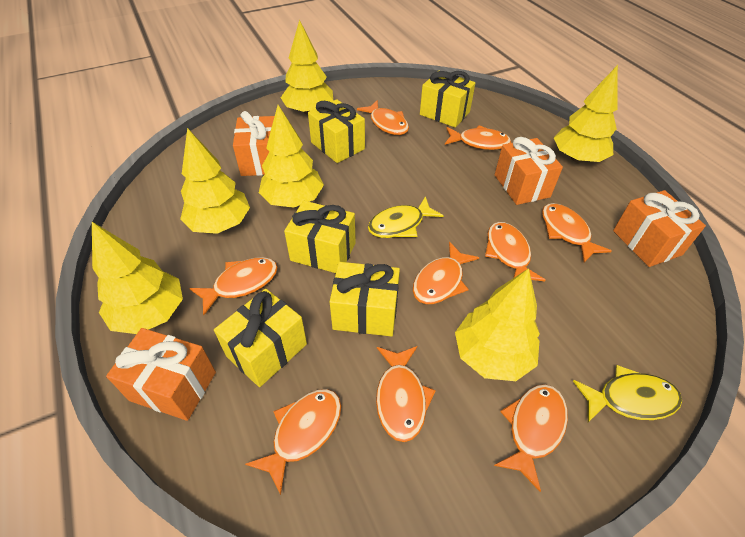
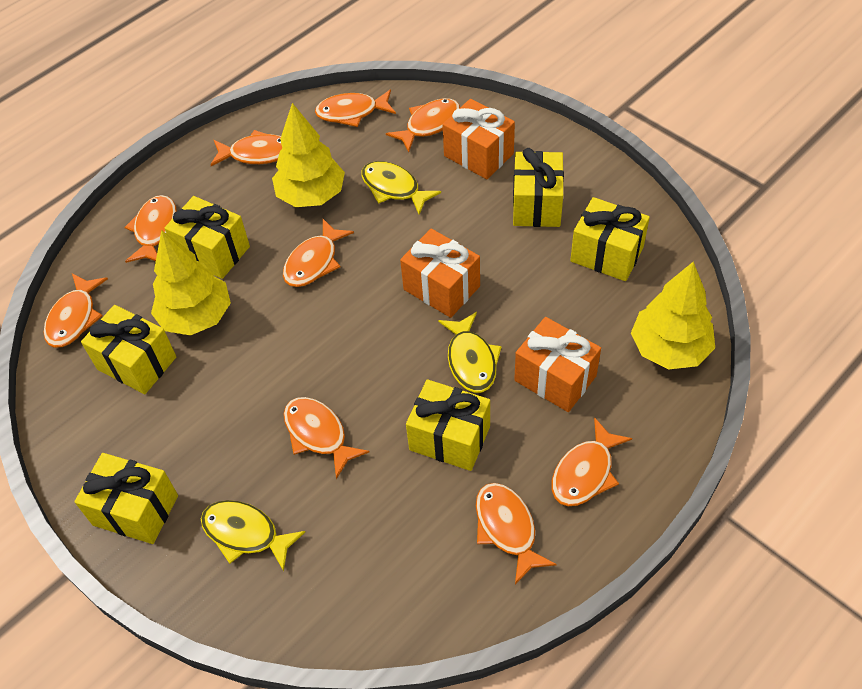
orange gift: [106,328,216,421] [233,111,275,176] [495,137,563,205] [613,190,706,267] = 4 -> [400,229,480,318] [443,99,515,179] [514,317,601,412] = 3
yellow fish: [368,196,444,238] [573,365,682,422] = 2 -> [201,500,305,571] [361,161,441,215] [438,312,502,393] = 3
yellow gift: [214,289,307,387] [284,201,356,273] [308,99,365,163] [329,262,400,337] [420,70,475,128] = 5 -> [74,453,178,544] [81,305,176,394] [165,196,250,279] [406,379,490,471] [513,148,564,227] [570,197,650,281] = 6
yellow tree: [92,222,183,334] [180,128,250,234] [259,105,324,208] [281,20,333,115] [455,268,540,381] [554,65,618,163] = 6 -> [151,230,231,336] [272,103,345,207] [631,262,715,370] = 3

